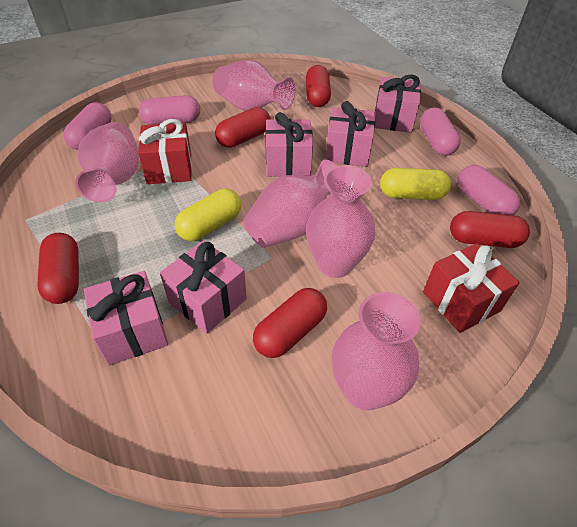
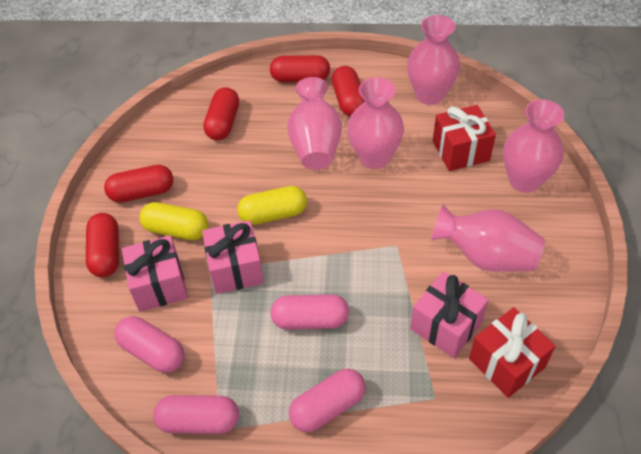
pink gift: [84,271,168,365] [160,240,247,334] [265,112,313,177] [325,101,376,167] [375,74,421,133] = 5 -> [122,235,188,312] [202,220,264,294] [410,272,489,358] = 3

